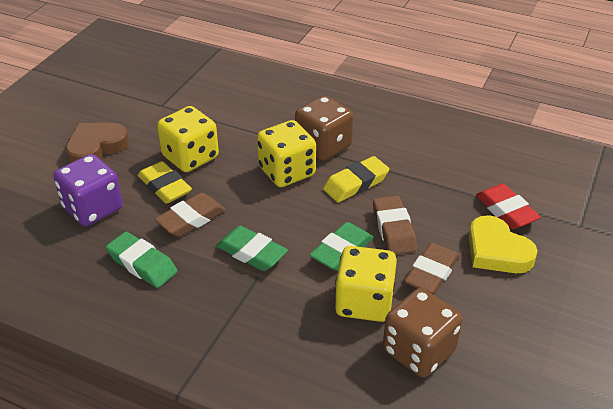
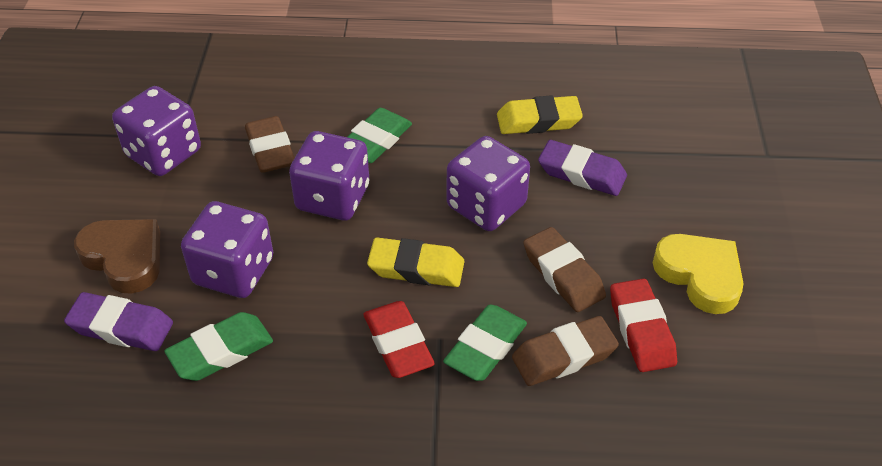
brown dice: [295,96,353,161] [383,288,462,378] = 2 -> none = 0
purple dice: [53,154,123,226] = 1 -> [112,86,201,176] [181,201,273,298] [289,131,369,221] [447,136,530,231] = 4
purple eraser: none = 0 -> [64,292,173,351] [538,140,627,196] = 2
red eraser: [476,184,541,229] = 1 -> [364,301,435,378] [610,278,677,372] = 2
yellow dice: [157,106,219,172] [257,120,316,187] [335,246,397,322] = 3 -> none = 0

